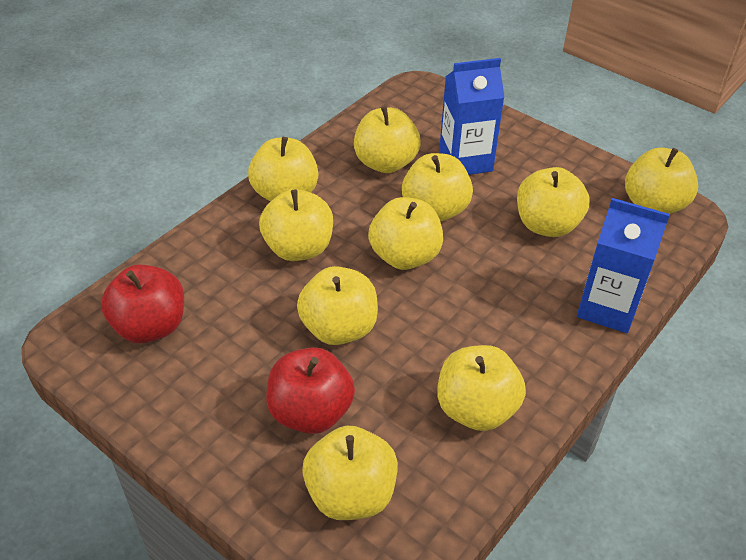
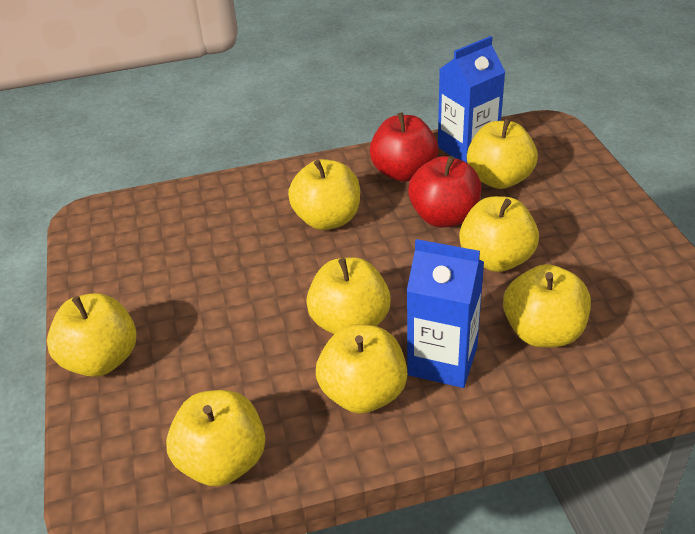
yellow apple: [248,137,318,201] [259,189,333,261] [297,266,378,345] [302,426,398,520] [354,106,421,173] [368,197,443,270] [402,153,473,222] [437,345,526,431] [517,167,590,237] [625,147,698,214] = 10 -> [47,293,136,377] [166,390,265,486] [288,159,360,230] [306,257,391,334] [316,325,407,414] [459,196,539,272] [467,118,538,189] [503,264,591,347] = 8

